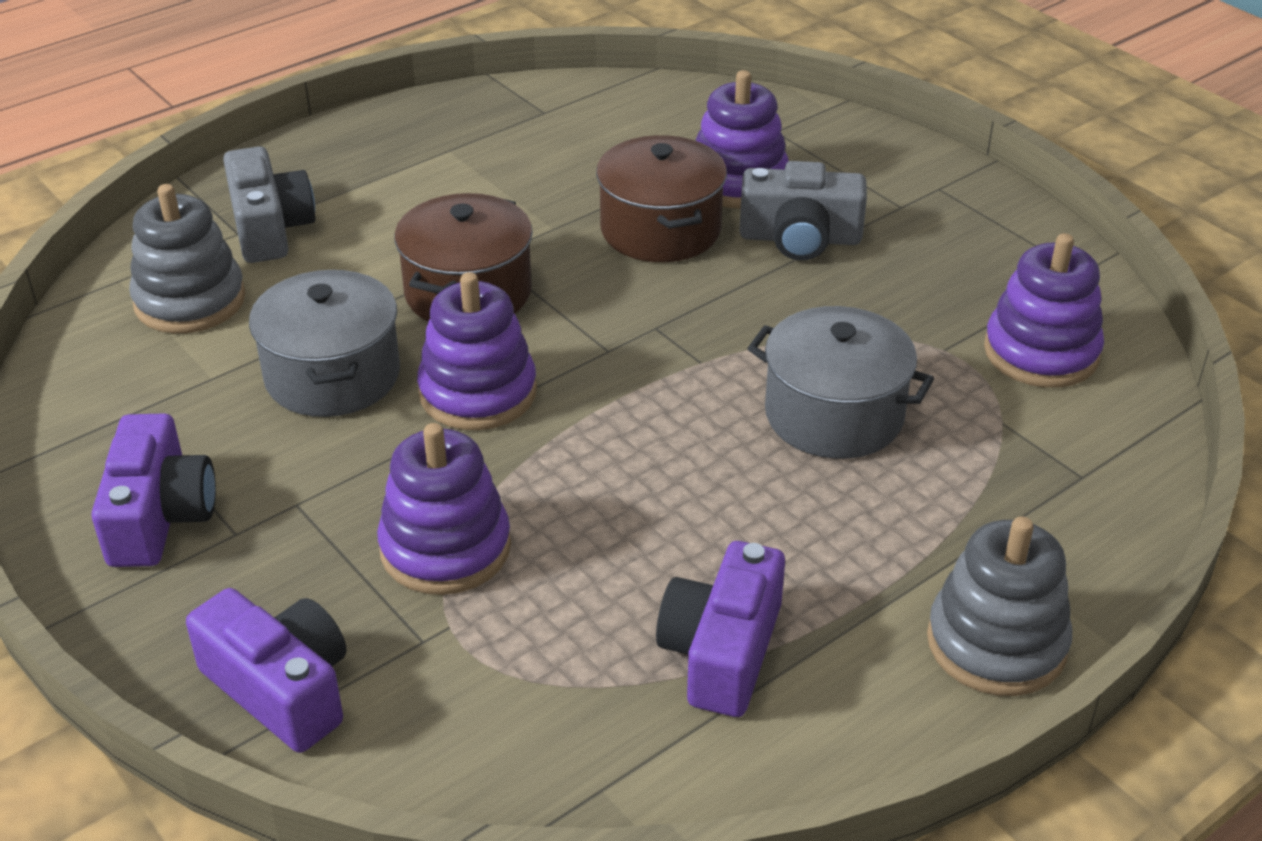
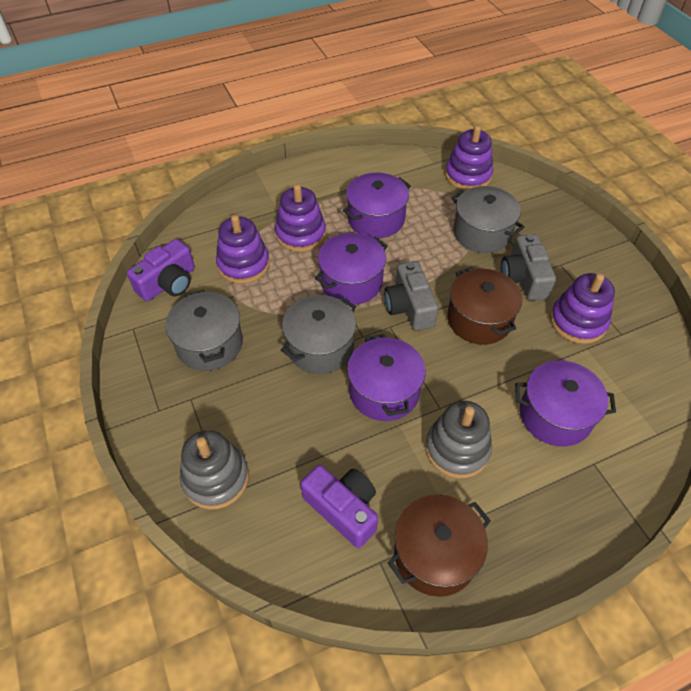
grey pot: [249,269,400,417] [747,306,934,459] = 2 -> [165,290,243,371] [281,295,356,374] [452,186,525,253] = 3
purple camera: [91,413,216,567] [186,588,346,753] [656,541,785,717] = 3 -> [127,239,195,301] [301,465,378,548] = 2
purple pot: none = 0 -> [315,233,388,305] [343,173,411,238] [347,334,425,421] [515,360,616,447] = 4

